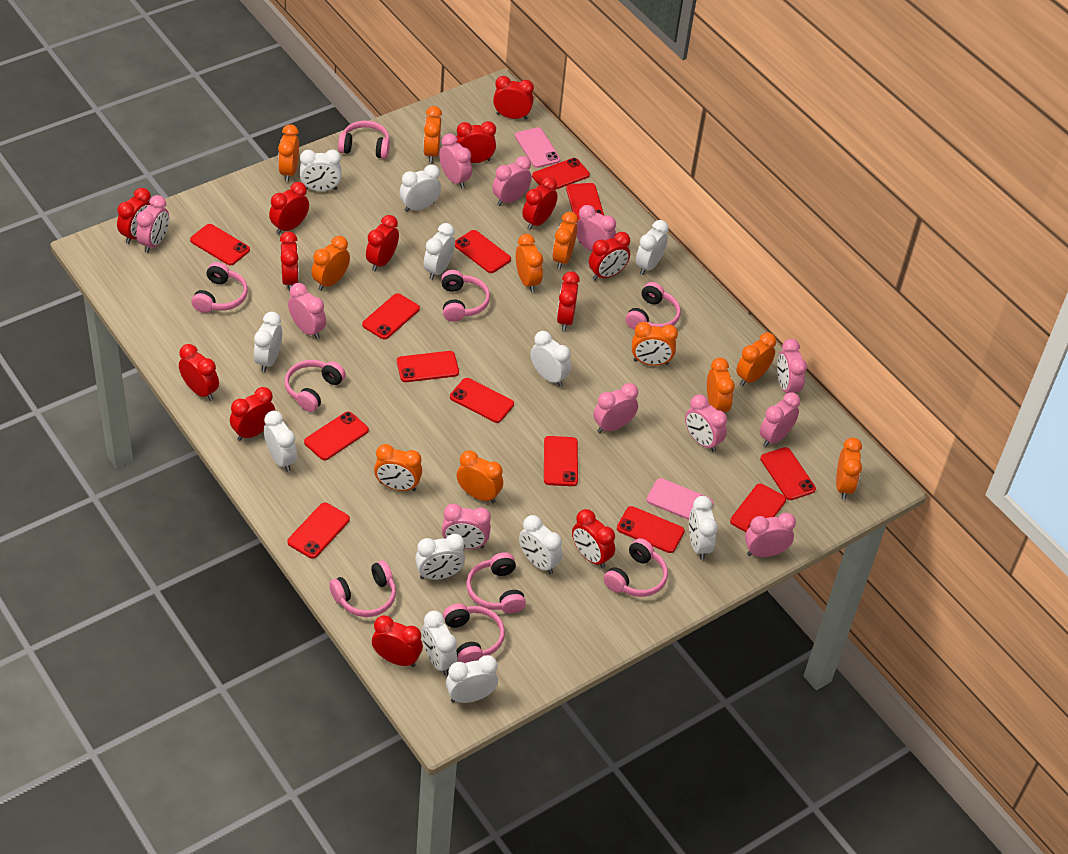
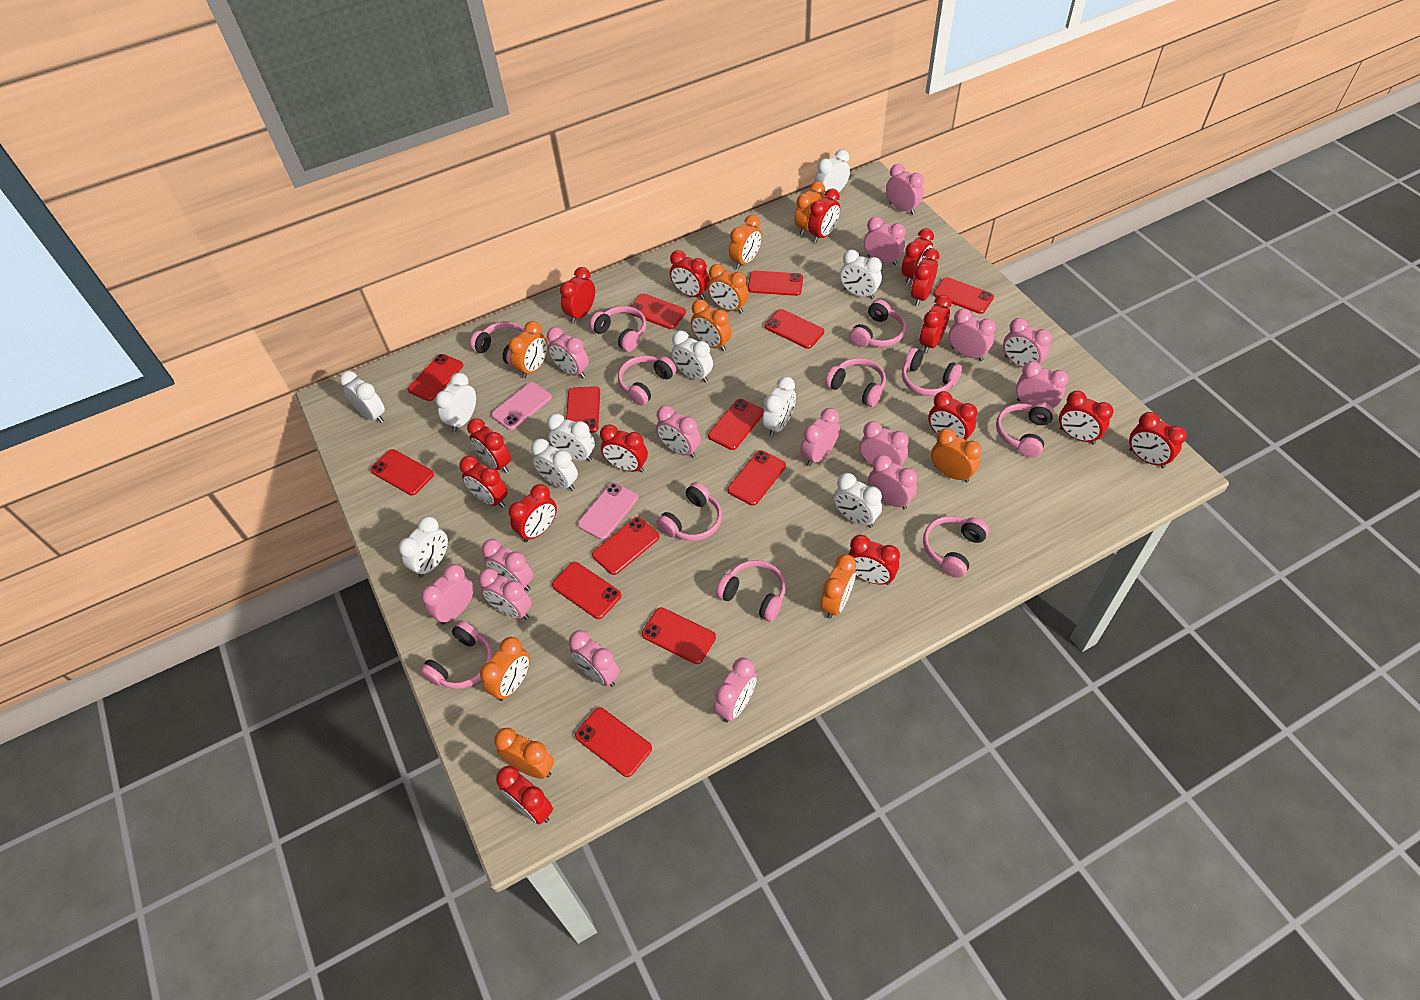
orange clock: [278,124,299,182] [311,236,350,291] [374,444,422,491] [423,106,442,163] [457,450,503,503] [516,234,543,292] [552,212,578,269] [632,322,678,365] [707,358,735,412] [736,333,776,386] [836,437,862,500] = 11 -> [480,637,530,701] [494,728,554,779] [509,321,548,378] [691,300,731,351] [708,264,749,314] [729,215,762,270] [794,181,825,236] [821,554,856,619] [931,428,982,482] = 9
pink clock: [136,195,169,253] [288,283,326,339] [439,133,472,189] [442,504,491,549] [492,156,532,206] [576,205,616,252] [593,383,638,433] [685,395,727,452] [745,513,796,557] [760,392,800,447] [777,339,807,393] = 11 -> [421,564,474,625] [478,568,532,620] [482,539,533,591] [547,327,589,378] [569,630,620,687] [656,405,701,458] [714,658,757,722] [801,408,840,466] [860,421,909,466] [864,217,906,265] [868,455,917,509] [886,164,924,215] [949,309,996,361] [1003,318,1052,368] [1016,361,1068,408] = 15
pink headphones: [191,262,248,313] [285,360,346,412] [329,561,396,617] [338,120,390,159] [441,270,490,322] [443,603,505,663] [466,552,526,614] [603,538,668,597] [625,282,681,330] = 9 -> [419,621,492,689] [470,321,525,366] [589,306,646,352] [618,355,676,406] [656,482,722,541] [716,560,786,622] [825,358,886,407] [850,299,906,347] [902,348,962,396] [923,516,989,578] [996,402,1054,458] = 11
red clock: [117,188,151,244] [179,344,219,401] [230,387,275,441] [269,182,309,234] [280,232,299,291] [366,215,399,271] [372,615,423,667] [456,121,496,163] [493,76,534,120] [522,177,557,230] [557,271,580,331] [572,509,615,568] [589,232,630,280] = 13 -> [459,456,508,508] [467,419,511,473] [496,766,553,824] [509,484,557,542] [560,267,595,323] [600,424,648,473] [670,250,710,300] [808,189,840,243] [849,535,900,585] [902,228,934,284] [911,248,939,306] [920,295,952,353] [928,391,977,440] [1059,391,1113,444] [1129,412,1187,468] = 15
white clock: [254,312,282,372] [264,411,297,472] [300,149,342,191] [399,164,441,212] [415,534,465,580] [422,611,457,676] [424,223,455,280] [446,655,498,703] [519,515,562,574] [531,331,571,387] [636,220,669,275] [689,496,718,560] = 12 -> [340,371,385,423] [398,516,448,578] [435,373,476,432] [531,438,578,491] [547,413,595,462] [671,330,713,383] [762,376,796,437] [815,149,850,196] [833,473,882,528] [840,250,882,299] = 10

